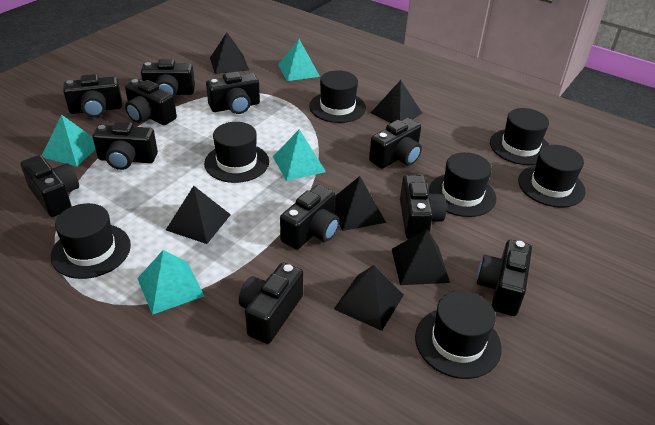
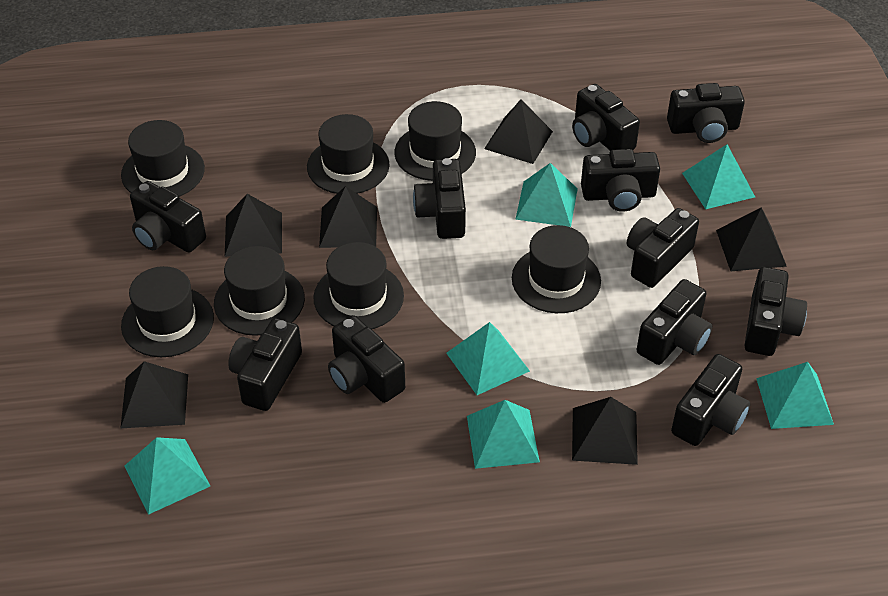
turquoise pyramid: [42,115,96,167] [137,250,204,315] [273,129,326,181] [278,39,320,81] = 4 -> [125,437,210,515] [446,322,530,395] [467,400,540,469] [515,163,578,227] [682,144,755,209] [756,362,834,429] = 6

